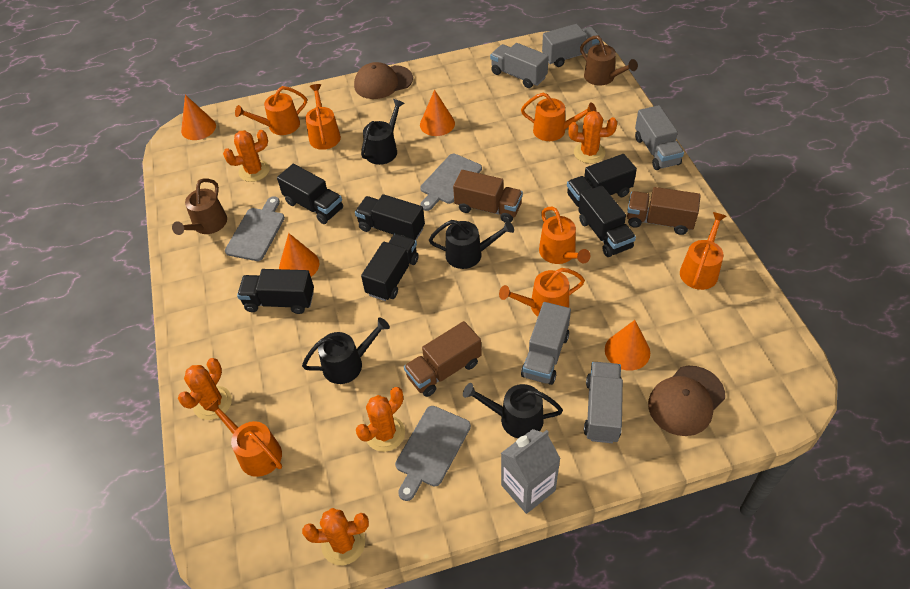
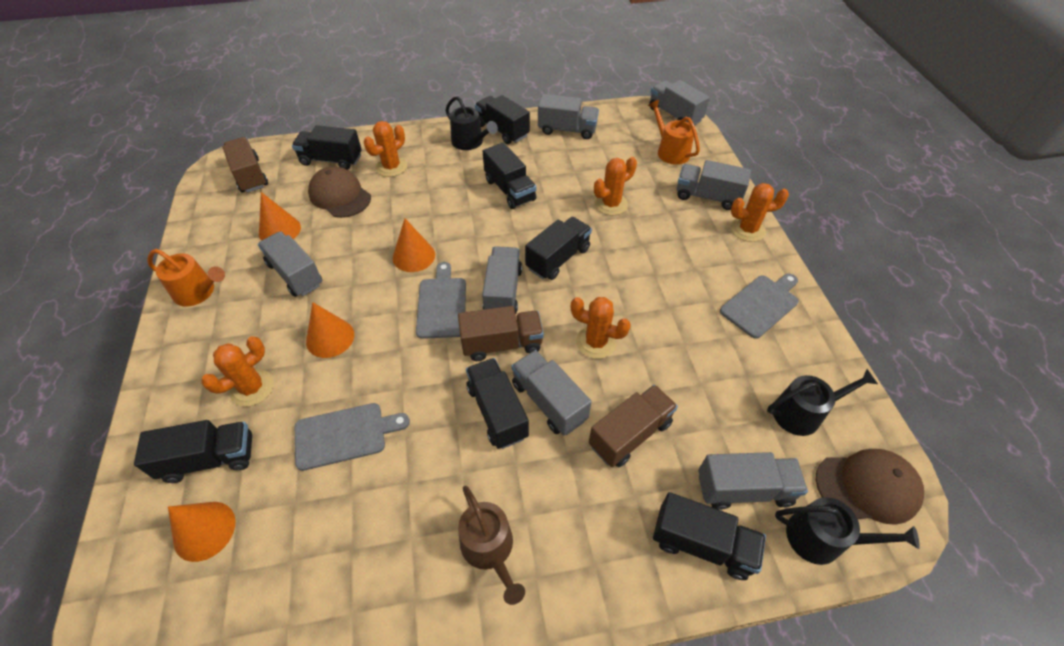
black truck: [237,269,314,314] [277,164,343,224] [355,194,425,240] [361,234,419,301] [567,154,637,207] [578,185,636,257] = 6 -> [134,420,252,483] [292,125,362,170] [466,358,529,449] [475,95,530,144] [483,143,536,209] [525,217,592,280] [653,492,766,580] = 7
black watering can: [302,318,390,384] [361,99,404,165] [429,220,514,269] [463,383,563,438] = 4 -> [446,96,498,150] [767,369,878,436] [775,497,920,565] = 3
brown watering can: [172,178,227,235] [580,35,638,85] = 2 -> [458,486,525,605] = 1
grey carton: [501,429,560,514] = 1 -> none = 0
grey truck: [490,43,549,88] [521,302,571,385] [542,24,601,67] [584,362,623,443] [635,105,684,170] = 5 -> [258,232,322,297] [482,246,522,314] [511,350,592,435] [538,94,599,139] [649,80,710,125] [677,160,751,210] [698,452,808,510] = 7
orange watering can: [205,399,282,477] [235,86,307,135] [305,84,341,150] [499,268,585,317] [521,93,597,141] [539,207,591,264] [680,212,727,290] = 7 -> [147,249,225,307] [648,100,700,165] = 2

